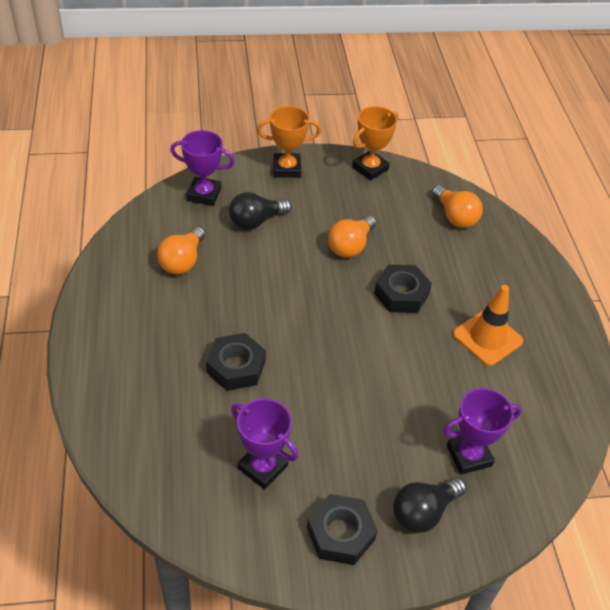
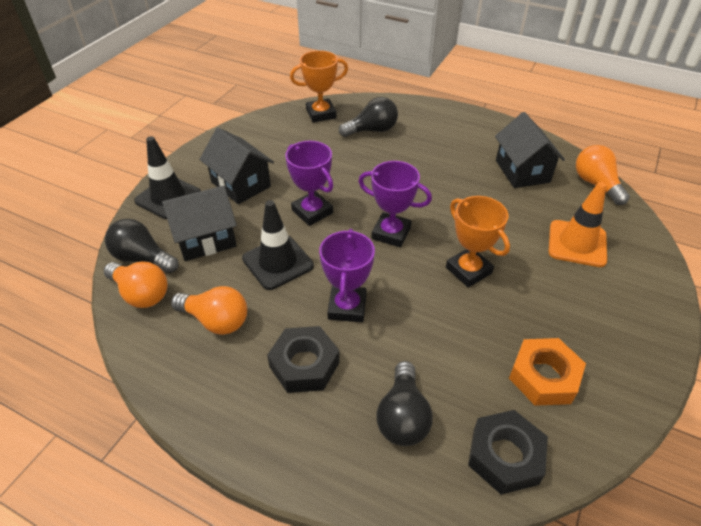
black house: none = 0 -> [162,186,237,261] [199,128,274,204] [495,112,565,188] = 3
black light bulb: [229,192,292,230] [393,477,466,533] = 2 -> [105,219,179,273] [339,97,398,137] [377,361,433,446] = 3
black nut: [206,333,266,391] [307,494,378,565] [374,265,432,313] = 3 -> [267,326,340,393] [468,410,548,495] = 2
black traffic cone: none = 0 -> [134,136,201,219] [242,200,314,290] = 2
orange nut: none = 0 -> [509,338,586,406] = 1

